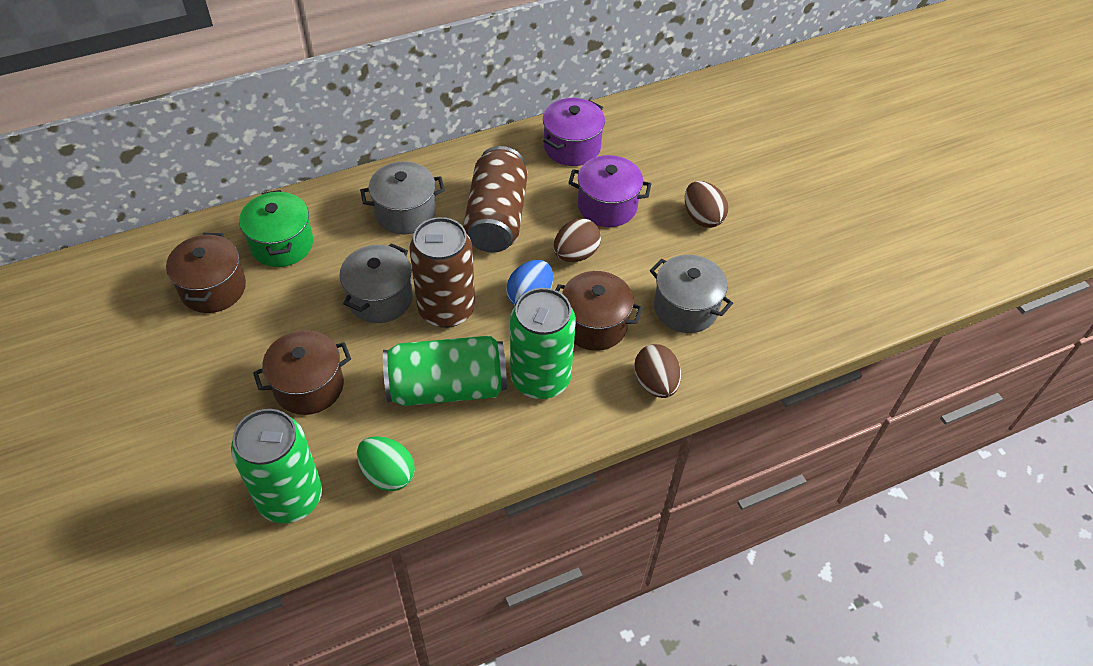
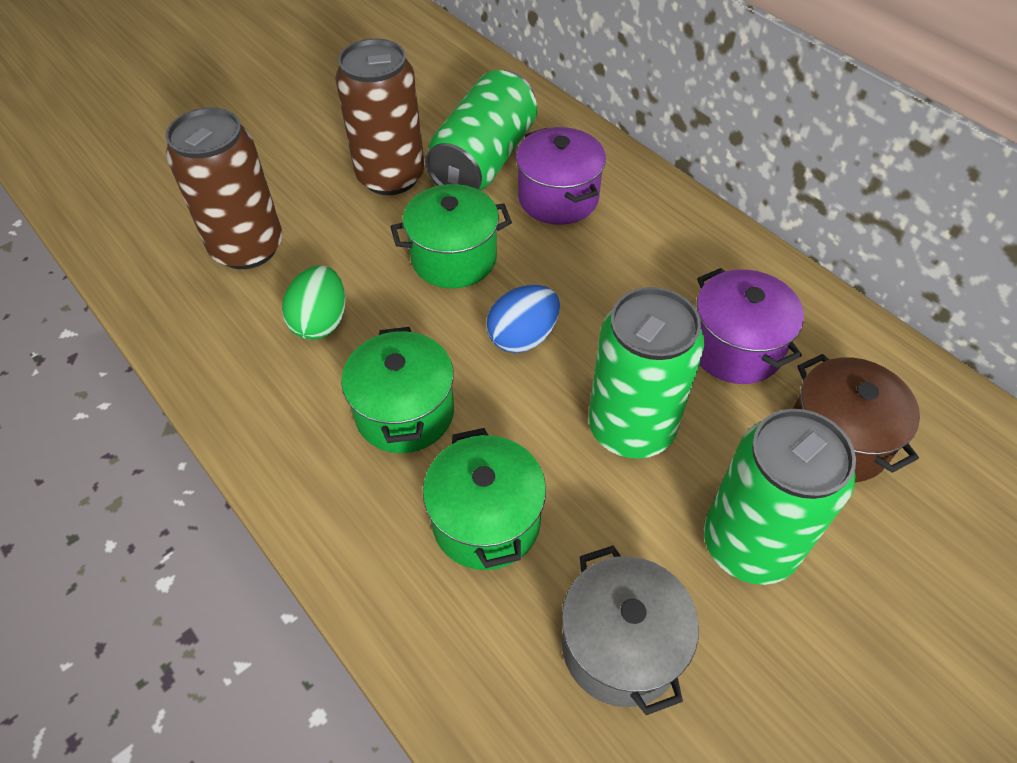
brown egg: [554,218,601,262] [634,344,681,398] [685,181,728,228] = 3 -> none = 0
brown pot: [166,233,246,313] [253,330,351,415] [556,271,643,351] = 3 -> [793,354,920,482] = 1
green pot: [239,190,313,267] = 1 -> [341,327,454,453] [390,184,512,288] [423,428,546,570] = 3
grey pot: [339,243,413,323] [360,161,445,235] [650,255,733,333] = 3 -> [562,545,699,715] = 1

